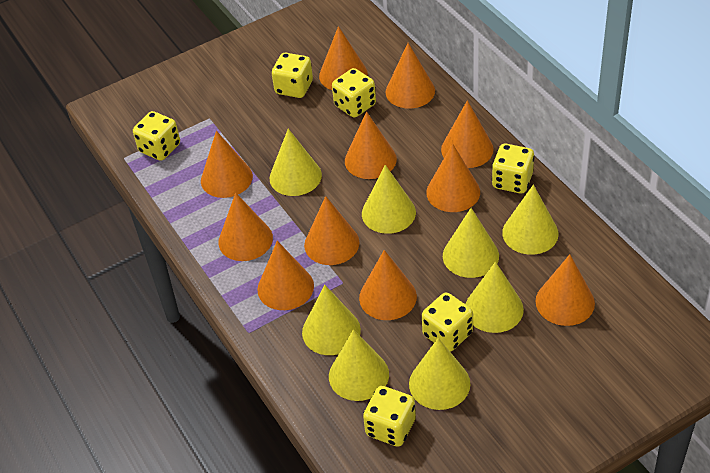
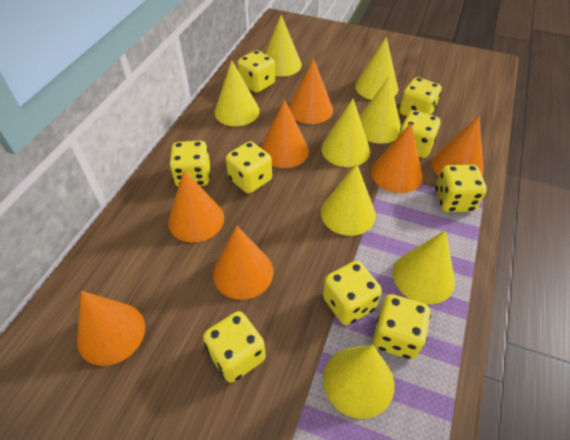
orange cone: [201,131,253,198] [218,193,273,261] [257,241,314,310] [304,196,359,265] [319,26,368,90] [345,111,397,179] [359,250,417,320] [386,43,435,109] [426,144,480,212] [441,100,494,168] [535,254,595,326] = 11 -> [77,291,145,366] [168,170,224,243] [213,226,274,300] [261,99,309,168] [289,58,333,124] [371,123,423,193] [432,116,484,177] = 7
yellow dice: [133,111,180,161] [272,53,313,98] [332,68,376,118] [363,386,416,447] [422,293,473,352] [492,144,535,193] = 6 -> [169,141,210,187] [203,311,266,383] [226,141,272,194] [237,50,275,93] [323,261,382,325] [373,294,431,360] [398,110,440,158] [399,77,442,116] [435,165,487,212] = 9

